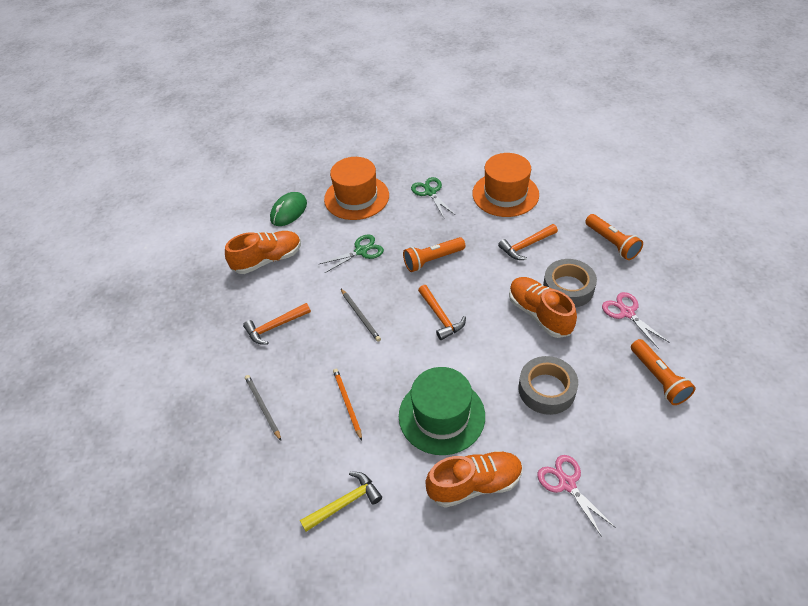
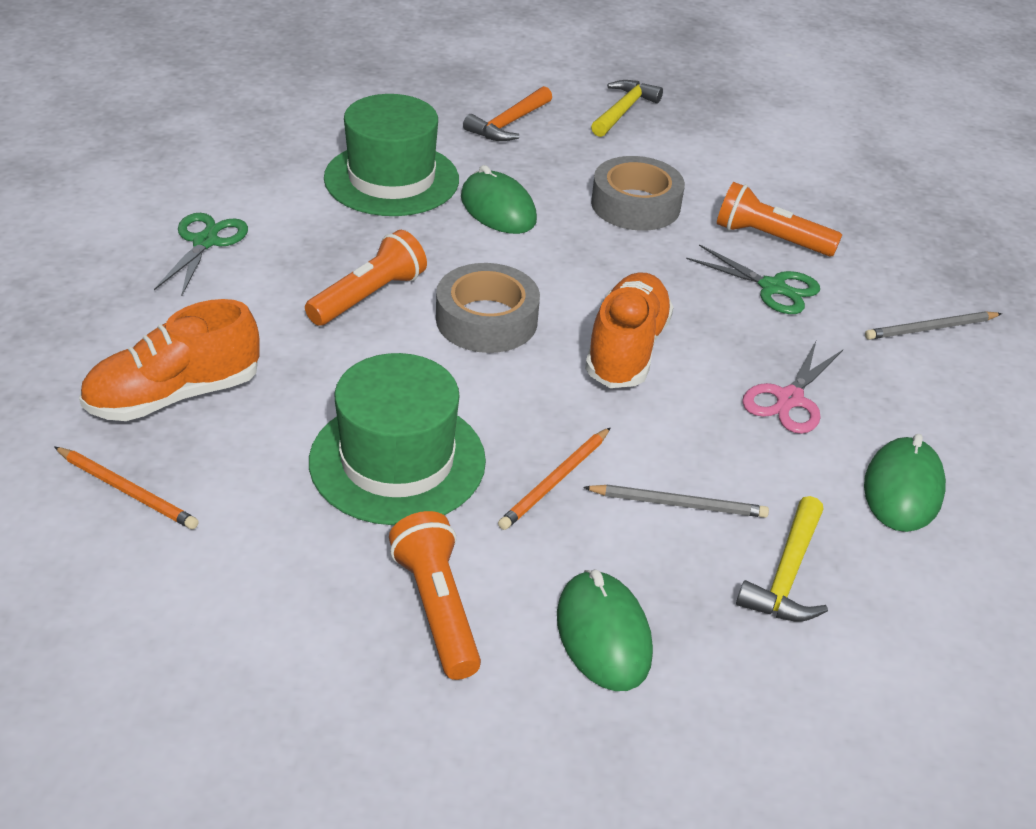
green hat: [399,367,485,455] = 1 -> [309,353,486,525] [324,94,459,216] = 2
green mouse: [270,192,307,226] = 1 -> [461,165,537,234] [557,569,653,691] [864,434,946,532] = 3
orange hammer: [243,303,311,345] [418,285,466,340] [498,224,558,260] = 3 -> [463,86,552,141] = 1
orange hat: [324,157,389,220] [472,153,539,217] = 2 -> none = 0
orange pencil: [333,369,362,441] = 1 -> [54,447,199,529] [498,427,611,530] = 2
orange shoe: [225,231,301,274] [425,451,523,508] [509,277,577,338] = 3 -> [79,299,260,421] [585,272,673,388] = 2
pink scissors: [537,455,616,537] [602,292,670,349] = 2 -> [742,341,843,434] = 1
yellow hammer: [300,472,382,532] = 1 -> [591,80,663,137] [736,496,828,622] = 2

